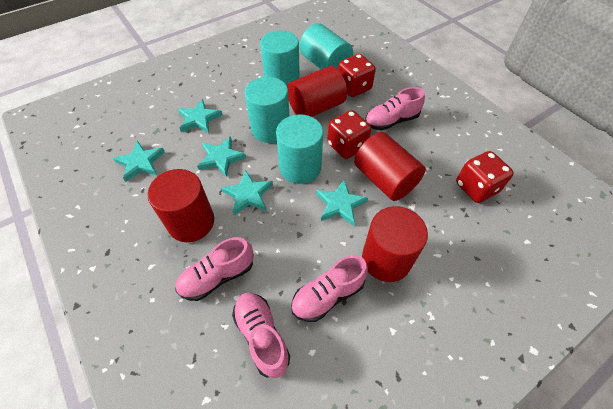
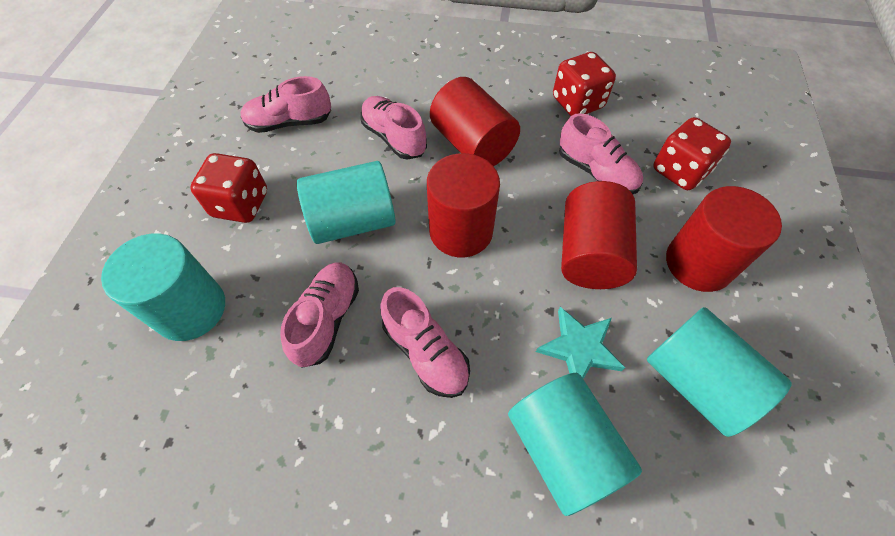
pink shoe: [175,237,254,301] [232,293,290,378] [291,255,368,322] [365,87,425,130] = 4 -> [240,76,331,133] [280,263,359,368] [360,96,427,160] [380,287,470,398] [559,113,643,194] = 5
turquoise star: [113,141,165,182] [178,99,222,133] [197,136,246,177] [221,170,273,215] [316,180,368,226] = 5 -> [536,307,625,379] = 1

